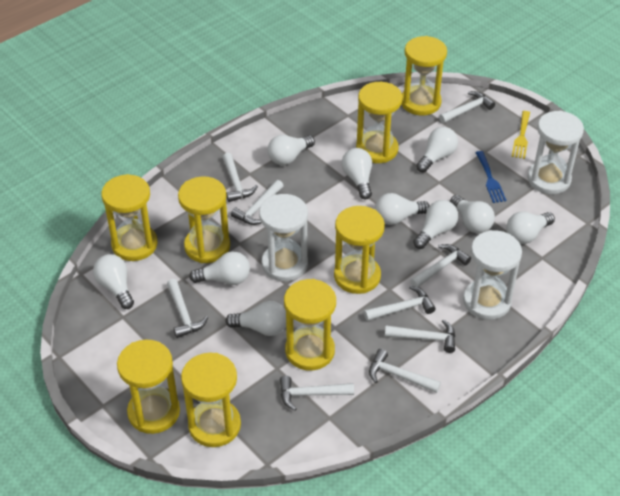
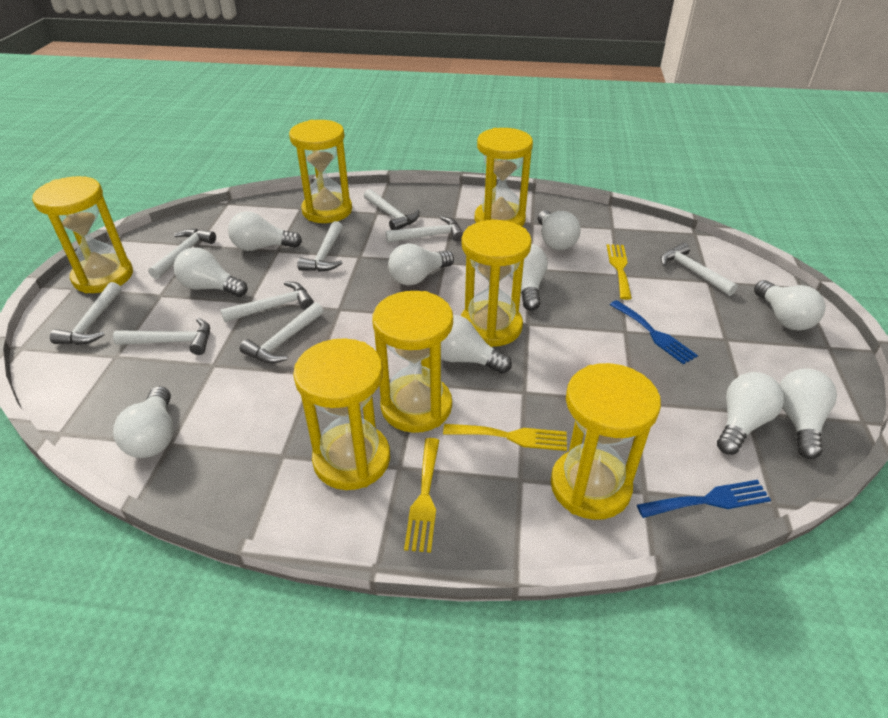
blue fork: [476,151,506,203] = 1 -> [610,300,698,365] [637,480,771,518] = 2
white hourglass: [259,194,308,281] [463,230,522,320] [527,111,584,194] = 3 -> none = 0
yellow fork: [512,111,530,159] = 1 -> [404,438,439,553] [443,424,567,451] [607,244,632,300] = 3
yellow hourglass: [101,174,158,261] [117,340,180,434] [178,176,230,263] [181,353,241,447] [284,279,336,371] [334,206,385,294] [356,82,402,163] [402,36,447,115] = 8 -> [32,176,133,293] [289,120,352,223] [293,338,390,490] [372,291,453,433] [461,220,532,347] [475,128,533,226] [551,363,661,520] = 7

